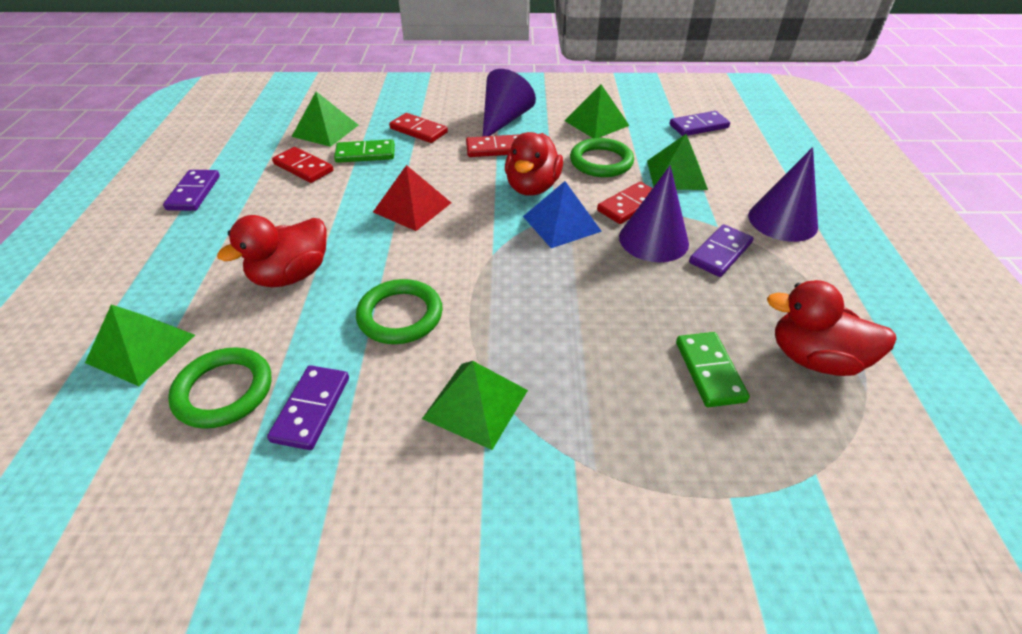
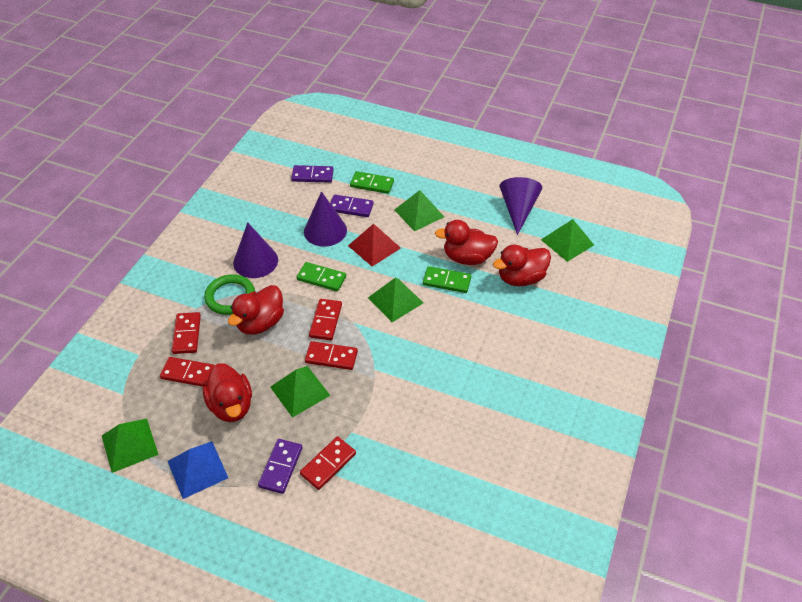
green domino: [334,139,395,163] [676,332,750,407] = 2 -> [297,262,346,292] [350,171,394,194] [423,266,471,293] = 3
green ring: [168,347,271,429] [356,279,443,344] [570,138,634,177] = 3 -> [204,274,255,315] = 1
purple domino: [163,170,220,211] [267,365,349,450] [670,111,730,136] [689,224,753,277] = 4 -> [258,439,303,494] [291,165,334,183] [330,195,374,217] = 3
red domino: [272,147,333,183] [389,113,448,143] [466,134,520,157] [597,182,652,224] = 4 -> [160,357,215,387] [172,312,201,354] [300,436,356,490] [305,341,358,370] [309,299,342,340] = 5
red duck: [217,215,326,287] [505,132,563,196] [767,280,897,376] = 3 -> [203,363,252,422] [228,285,284,335] [435,220,498,265] [493,245,551,286] = 4

